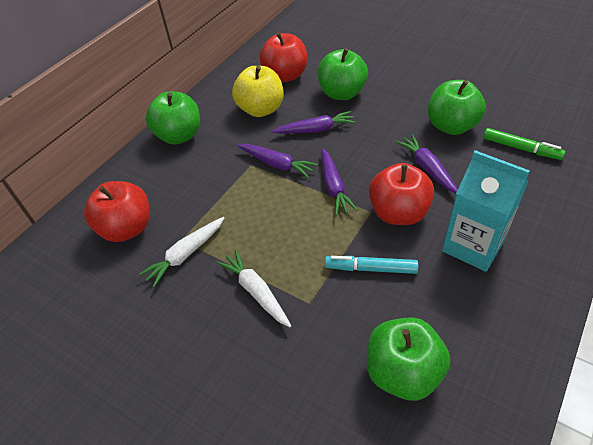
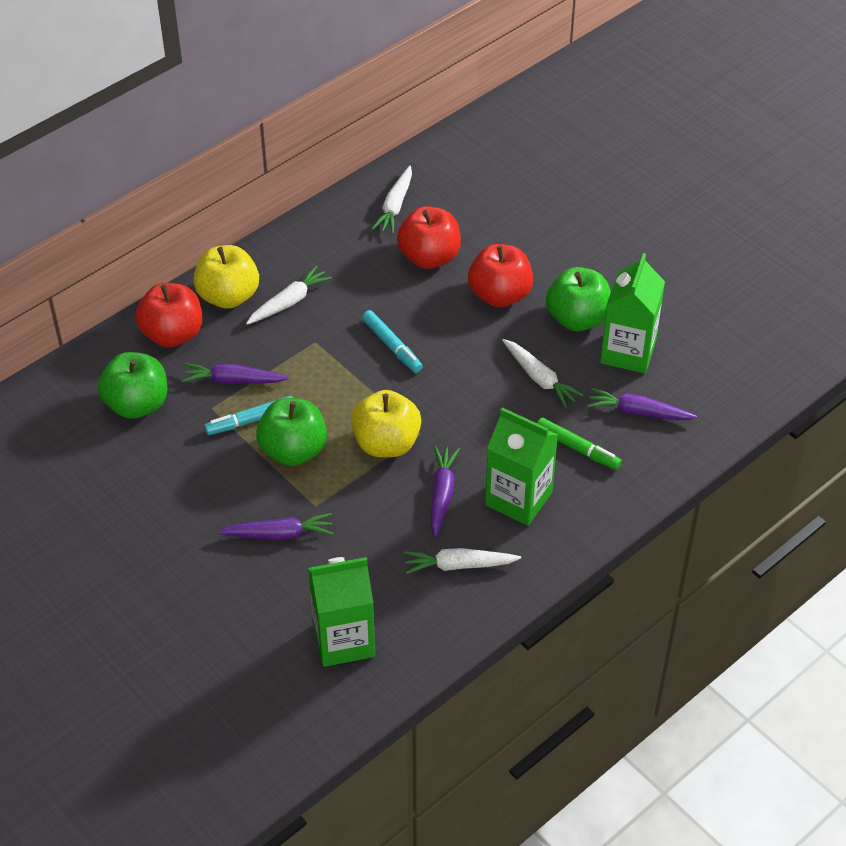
green apple: [146,92,200,144] [318,48,368,100] [367,317,450,401] [428,80,486,135] = 4 -> [98,352,167,419] [256,398,327,466] [546,267,611,331] = 3
green carton: none = 0 -> [308,557,375,667] [485,407,558,526] [600,253,665,374] = 3
turquoise carton: [442,150,530,272] = 1 -> none = 0
turquoise marker: [325,256,418,274] = 1 -> [204,396,293,435] [362,310,423,373] = 2
white carrot: [139,217,224,287] [216,249,291,327] = 2 -> [246,265,332,325] [372,166,412,234] [404,548,521,574] [502,339,583,408] = 4
yellow apple: [232,66,284,117] = 1 -> [193,245,259,309] [351,390,421,457] = 2

